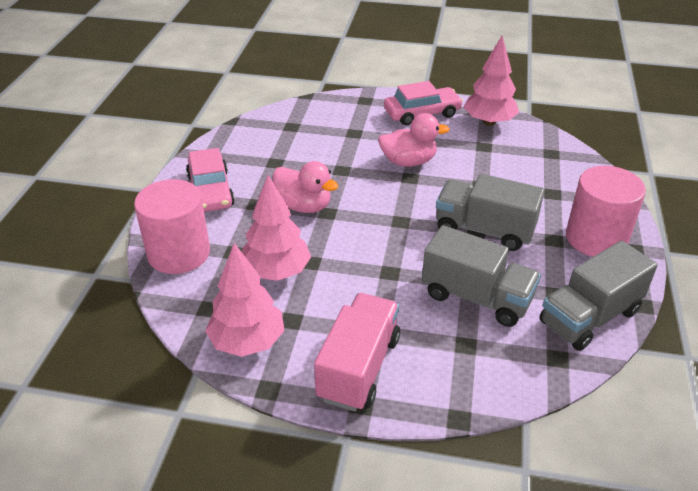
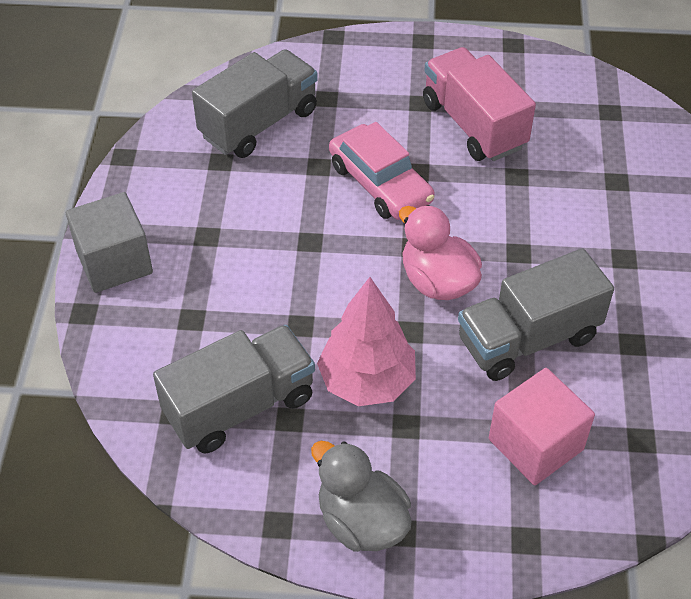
grey cube: none = 0 -> [66,192,153,293] = 1
grey duck: none = 0 -> [311,441,412,552] = 1
pink car: [186,148,235,212] [384,81,463,125] = 2 -> [329,122,435,220] = 1
pink cube: none = 0 -> [489,368,595,485] = 1
pink cylinder: [134,179,210,274] [566,166,646,257] = 2 -> none = 0
pink duck: [272,161,338,213] [378,113,450,167] = 2 -> [399,205,482,300] = 1
pink tree: [205,243,285,357] [242,175,311,281] [464,35,519,126] = 3 -> [317,277,416,406] = 1

